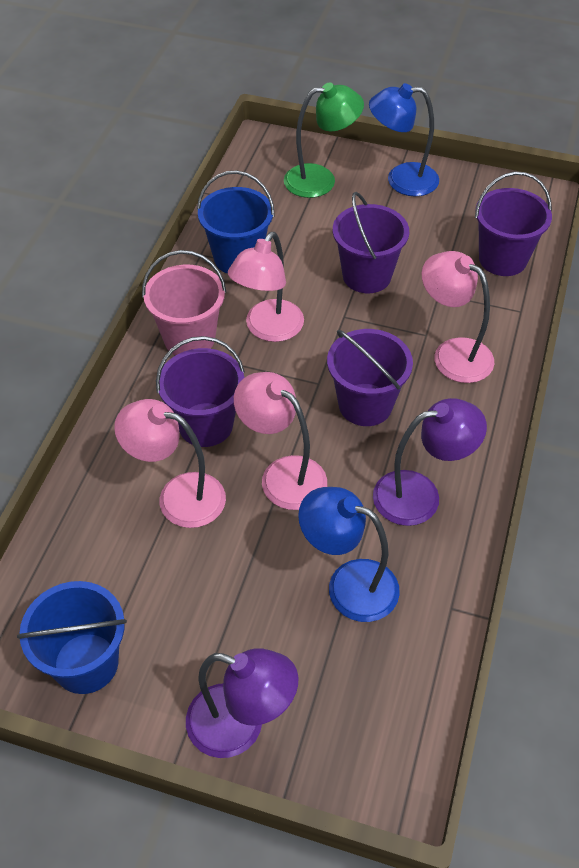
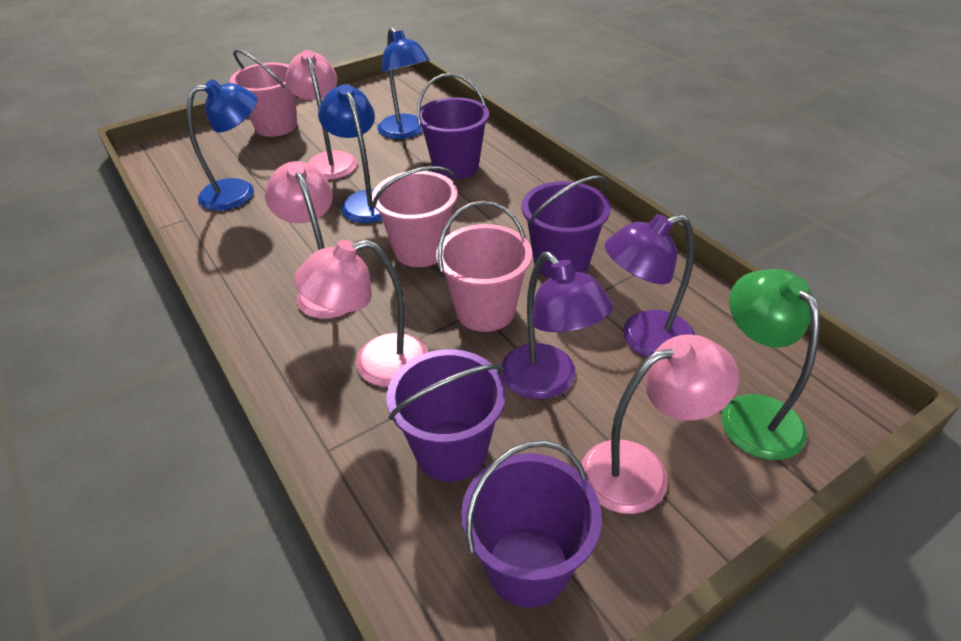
blue bucket: [17,581,127,694] [197,170,275,274] = 2 -> none = 0
blue lamp: [298,487,400,622] [369,83,439,196] = 2 -> [187,79,257,211] [318,84,382,223] [377,27,430,139] = 3
pink bucket: [142,250,226,355] = 1 -> [230,49,297,137] [372,166,458,267] [436,201,532,332] = 3

